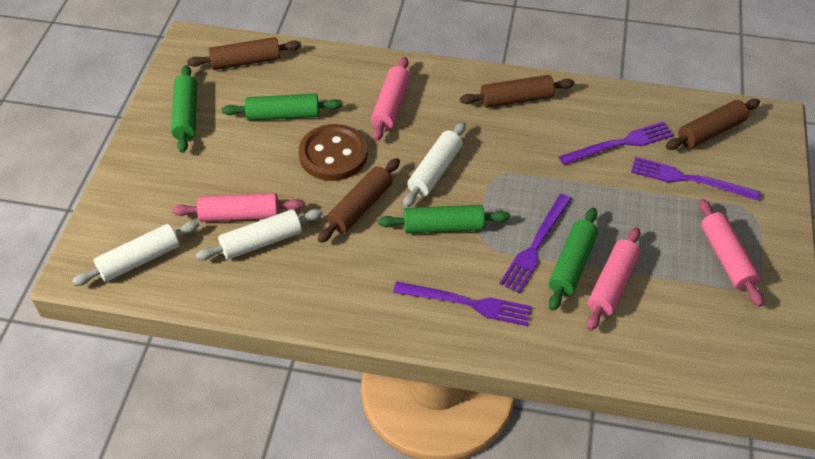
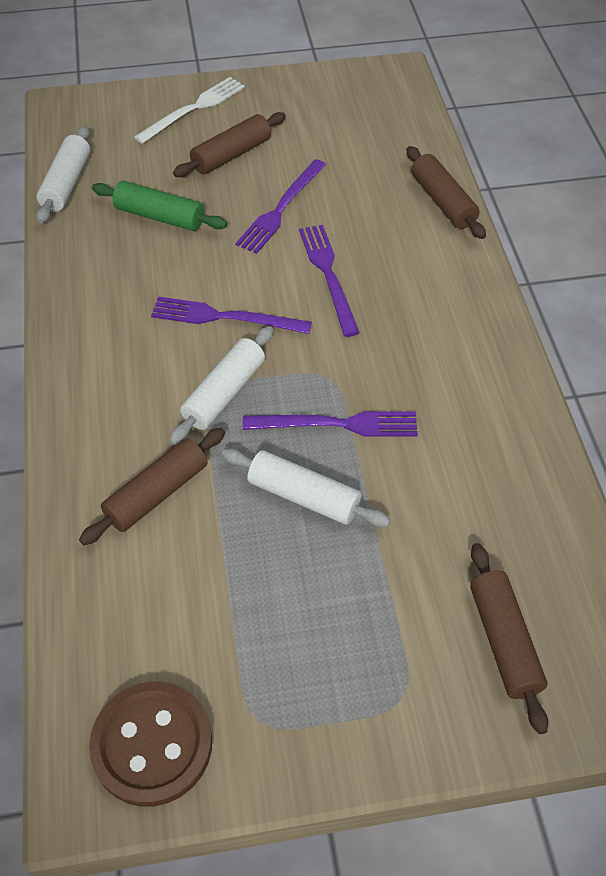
green rolling pin: [171,65,197,153] [222,94,342,121] [378,205,510,233] [549,208,598,311] = 4 -> [92,181,227,231] = 1
pink rolling pin: [172,193,304,222] [371,57,410,141] [587,227,640,331] [699,199,763,307] = 4 -> none = 0
white fork: none = 0 -> [134,77,245,144] = 1

